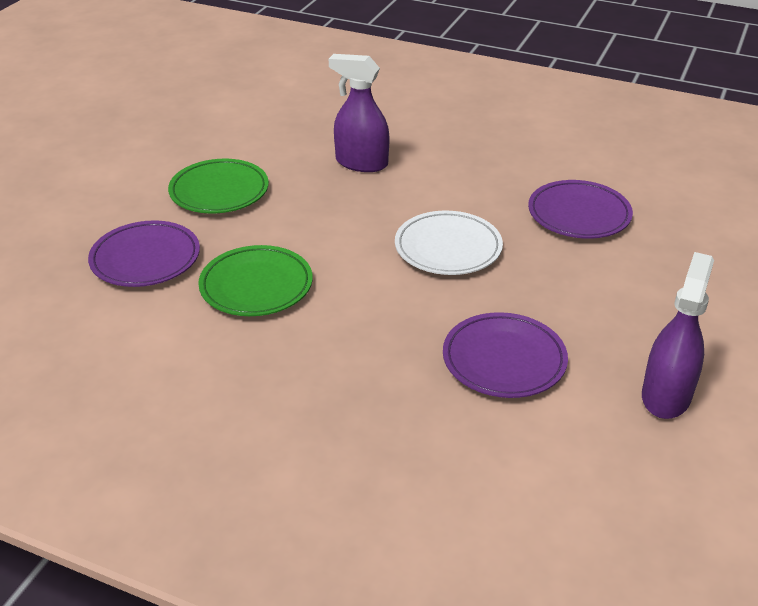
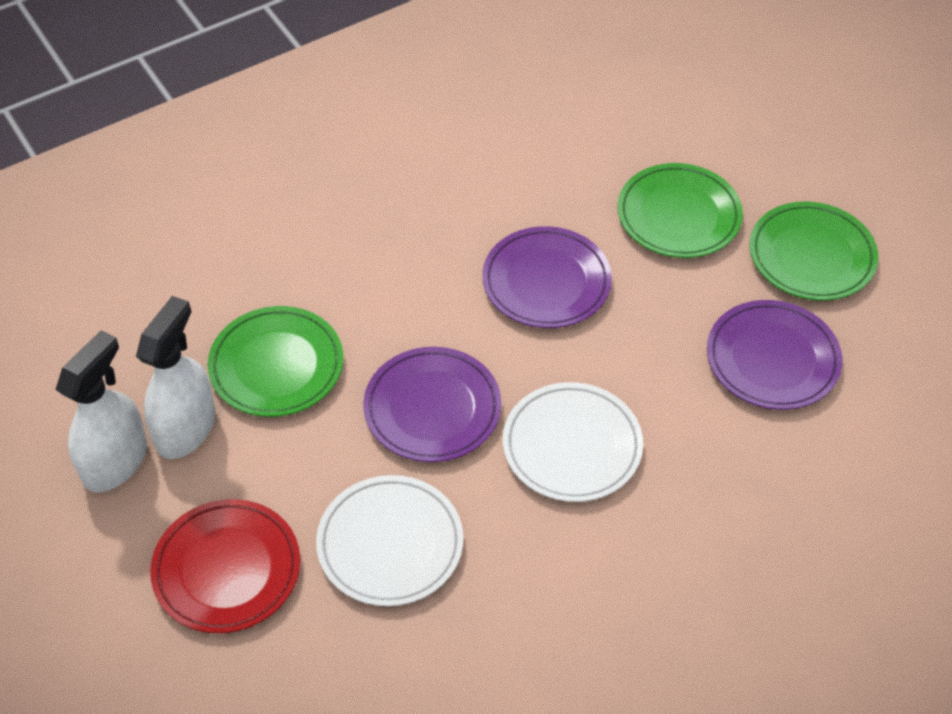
green plate: [168,159,269,214] [198,245,313,316] = 2 -> [208,306,343,417] [617,163,743,258] [749,202,878,301] = 3
purple spray bottle: [329,54,390,172] [642,252,714,419] = 2 -> none = 0
red plate: none = 0 -> [150,499,300,633] = 1
white plate: [395,211,503,275] = 1 -> [316,475,463,606] [503,382,643,502] = 2
white spray bottle: none = 0 -> [55,330,147,492] [136,296,215,459] = 2

